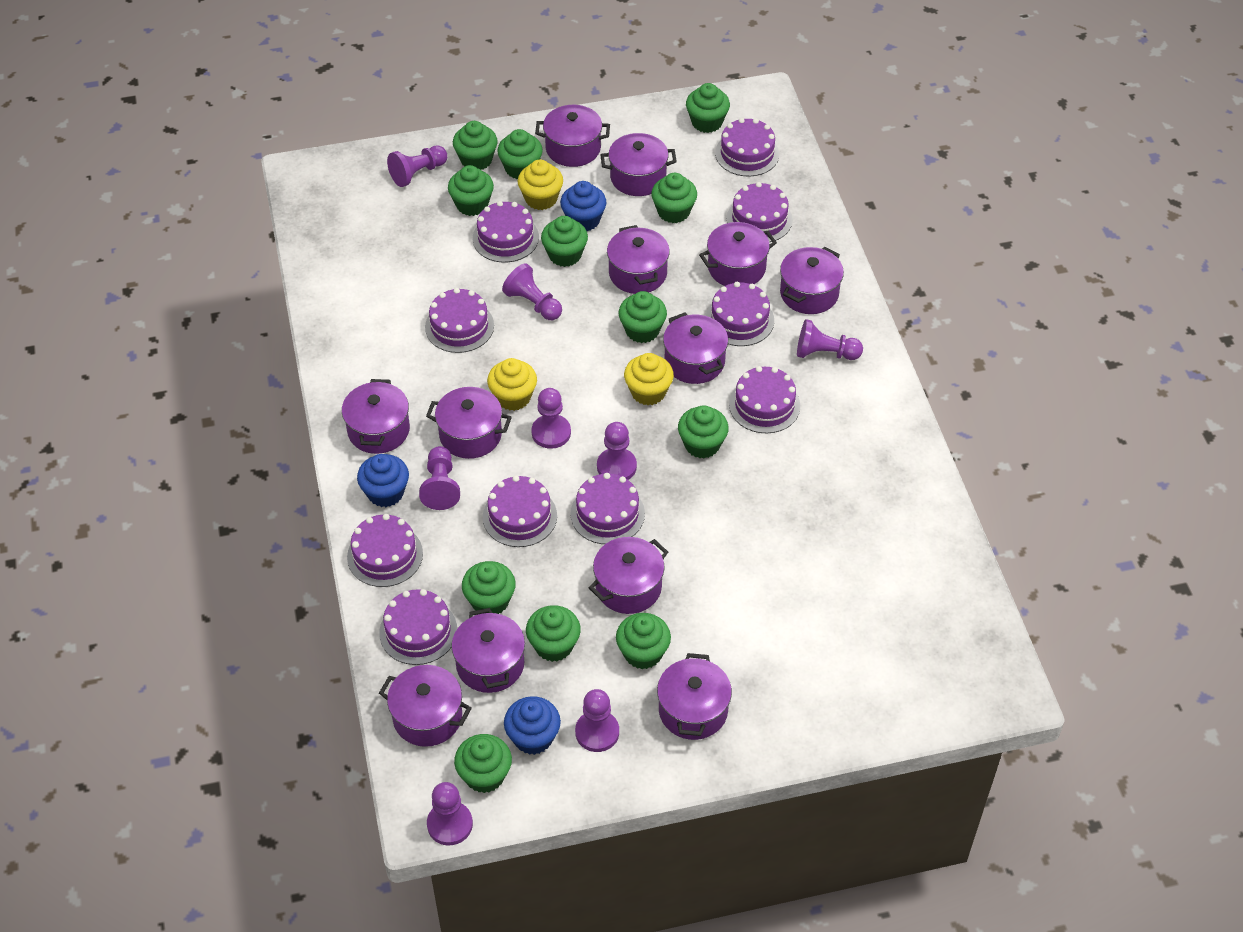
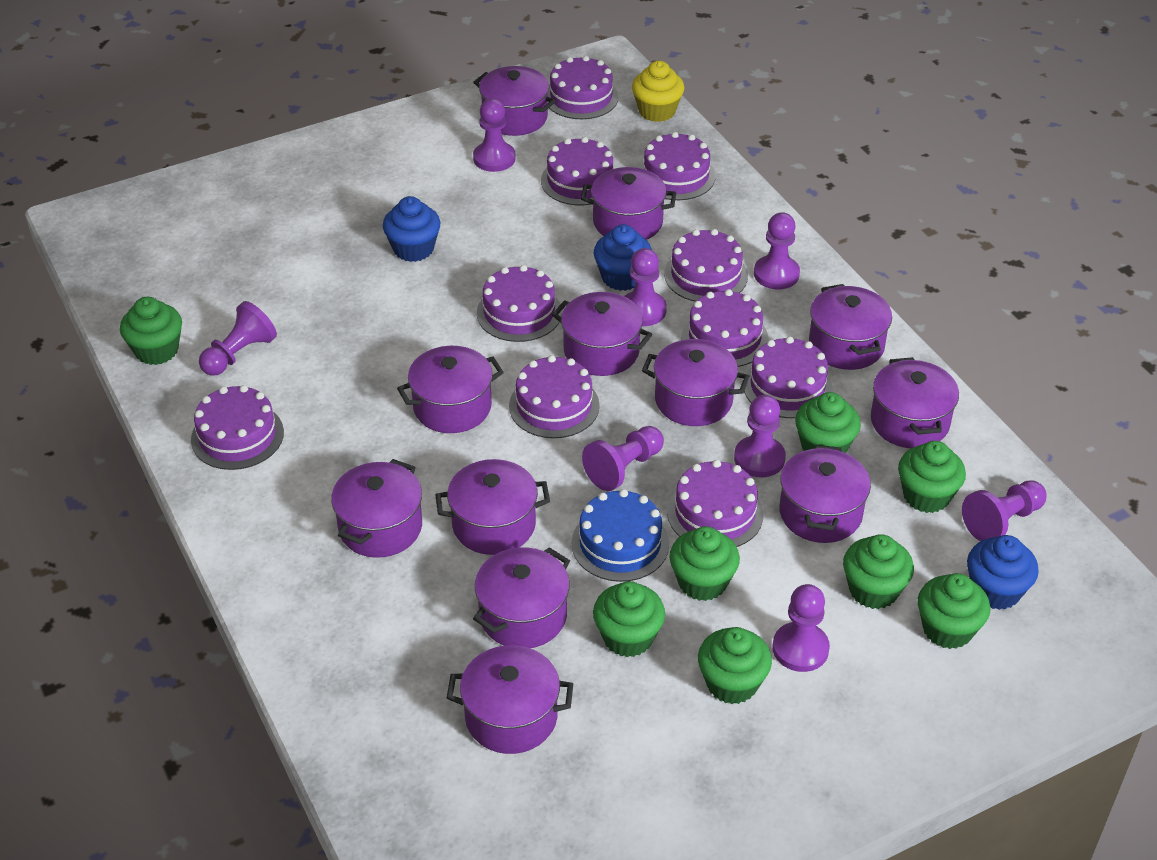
blue cake: none = 0 -> [572,489,669,582] = 1
green cupcake: [448,165,494,216] [453,121,498,170] [454,734,512,793] [462,561,516,614] [497,129,543,179] [526,605,581,662] [541,216,588,267] [616,613,671,669] [619,291,667,343] [651,173,697,223] [678,405,729,458] [686,83,730,133] = 12 -> [120,297,182,365] [593,581,665,657] [669,526,740,601] [698,627,772,704] [795,392,861,453] [843,534,914,609] [898,441,966,513] [918,573,990,649] = 8
yellow cupcake: [487,358,537,411] [518,160,563,210] [624,353,674,405] = 3 -> [632,61,684,122] = 1

